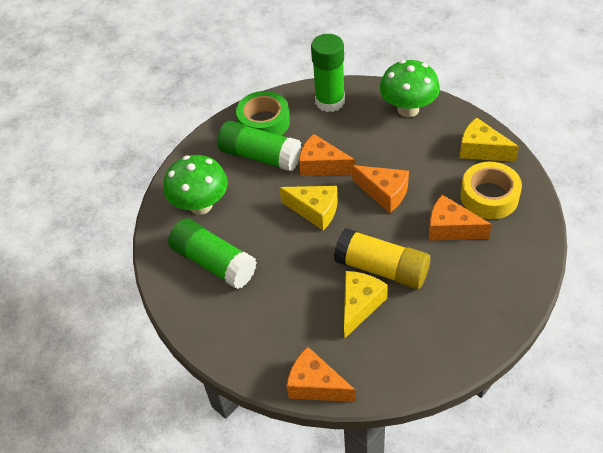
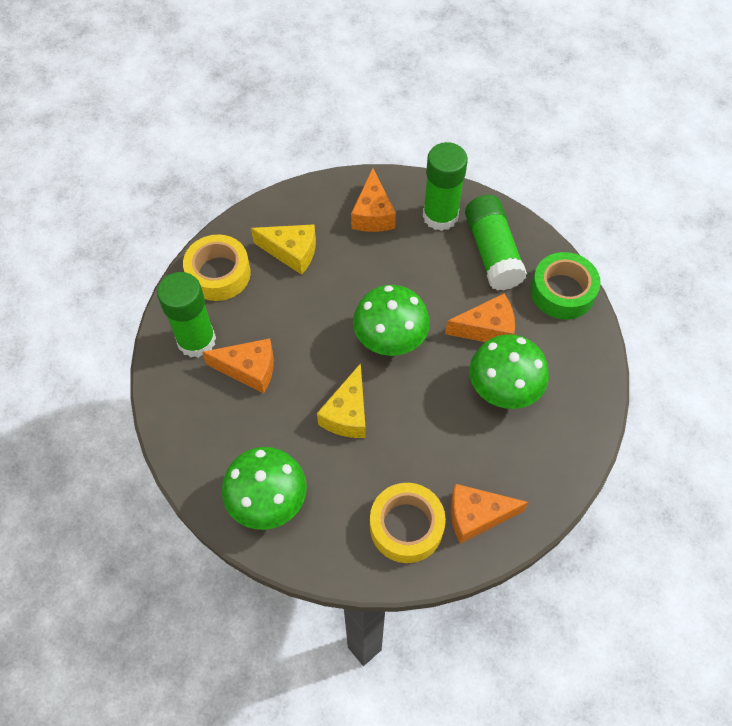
green mushroom: [164,155,228,215] [380,60,440,117] = 2 -> [222,447,307,530] [353,285,430,356] [469,334,549,409] = 3
yellow cheese: [279,186,338,230] [344,271,388,339] [459,117,519,162] = 3 -> [251,224,316,275] [317,363,365,438] = 2
yellow glue stick: [334,228,430,289] = 1 -> none = 0
yellow tape: [461,162,522,219] = 1 -> [183,234,251,301] [370,483,446,563] = 2

